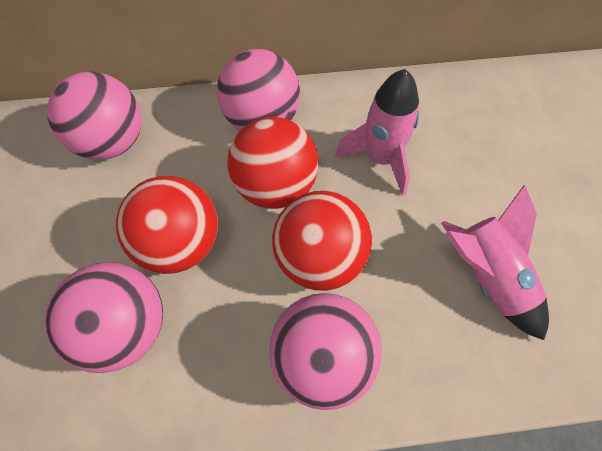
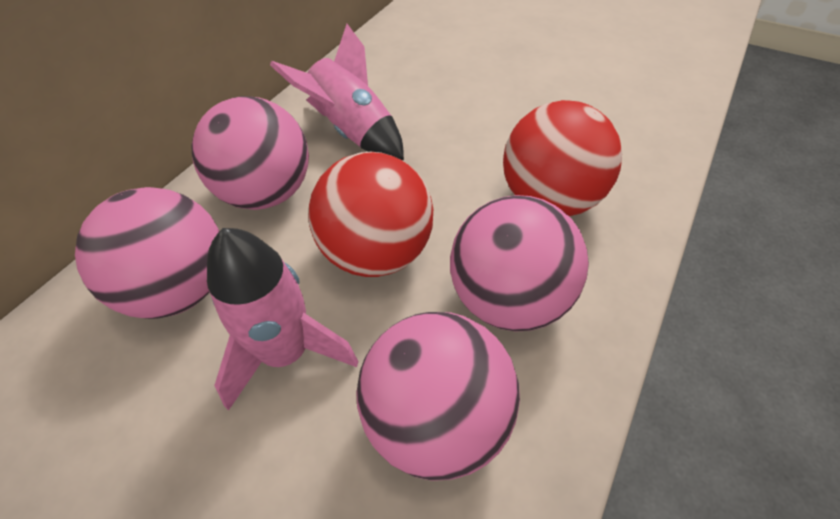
red ball: [116,176,218,274] [227,117,319,209] [272,191,372,291] = 3 -> [308,152,433,277] [503,100,622,216] = 2

